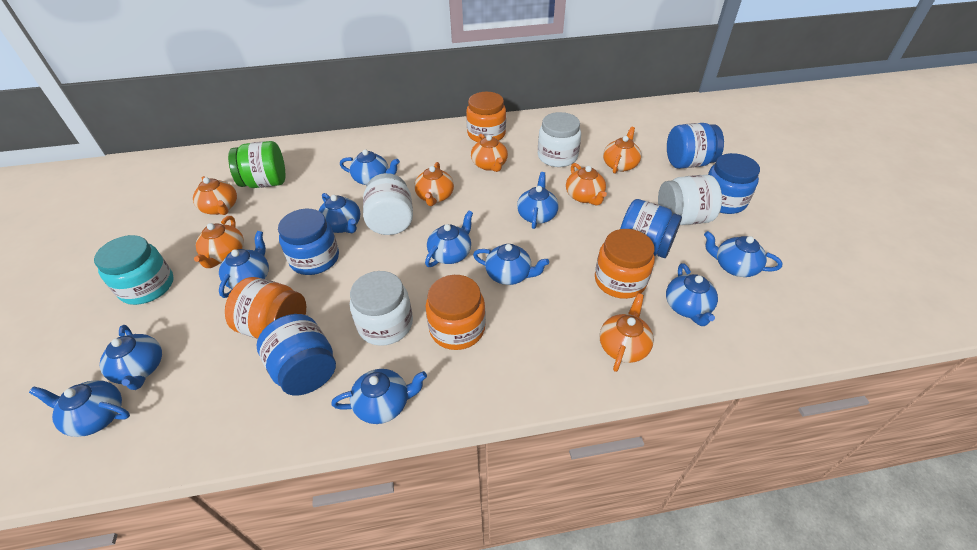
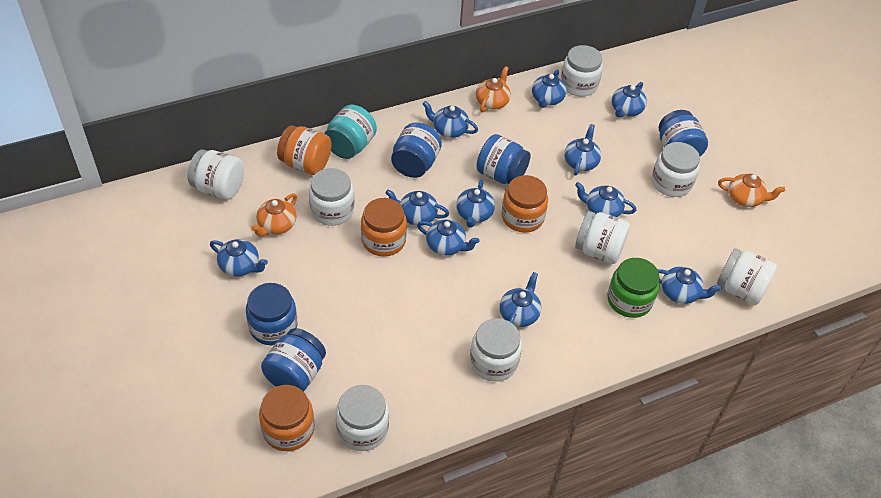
orange teapot: [193,176,237,215] [194,216,244,268] [414,162,454,206] [471,134,508,172] [566,163,607,205] [600,293,654,372] [603,127,641,174] = 7 -> [251,193,297,237] [476,66,511,112] [718,174,785,207] = 3
white jar: [350,271,413,346] [363,173,413,235] [538,112,581,167] [658,175,722,225] = 4 -> [187,150,244,200] [309,168,355,226] [336,385,389,451] [470,318,522,382] [561,45,603,97] [575,211,630,264] [652,142,700,197] [717,248,777,305] = 8

